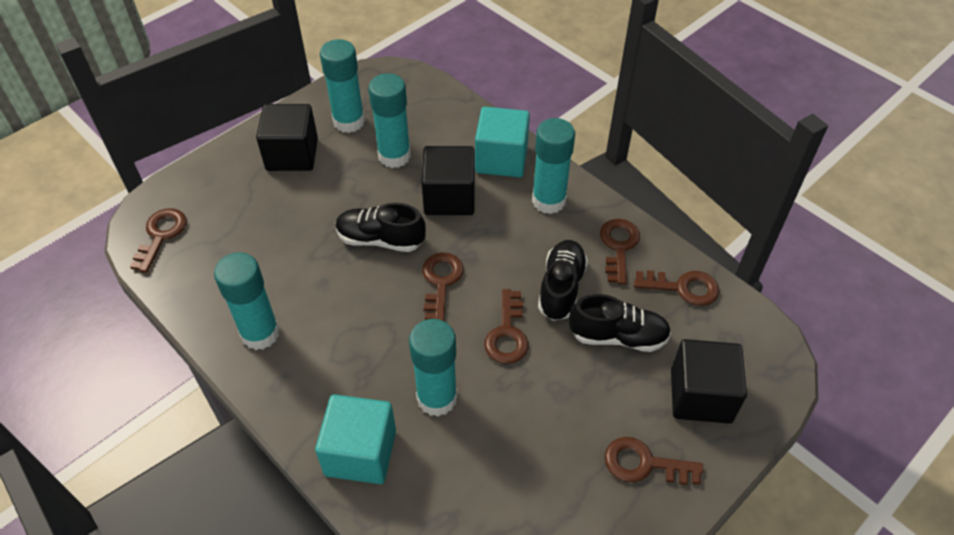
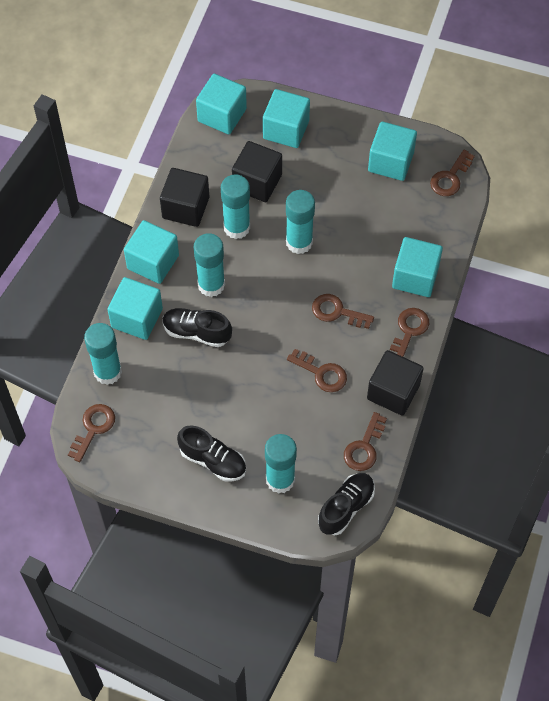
turquoise cube: [315,394,396,484] [475,107,530,177] = 2 -> [107,277,163,340] [124,220,179,284] [196,74,247,134] [263,89,310,148] [368,122,417,181] [392,237,443,297] = 6

